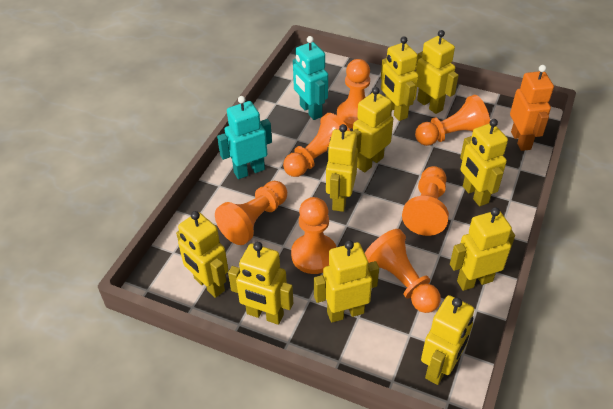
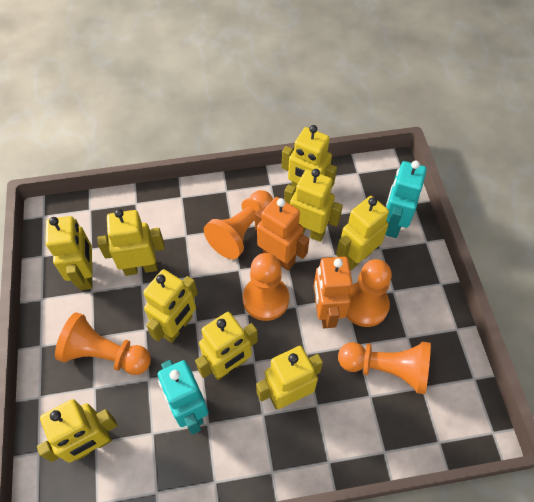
orange pawn: [215,181,287,245] [283,113,350,177] [291,197,336,274] [337,59,370,129] [365,229,441,313] [402,166,449,236] [415,95,490,146] = 7 -> [55,312,151,375] [204,190,273,259] [243,253,289,321] [338,342,431,394] [346,259,392,327] = 5
orange robot: [510,65,554,151] = 1 -> [255,197,309,271] [314,257,352,328] = 2
yellow robot: [176,211,228,298] [228,242,293,325] [314,240,379,323] [326,124,358,212] [353,87,393,172] [381,36,419,121] [416,30,459,114] [421,295,474,385] [450,207,515,291] [460,119,508,206] = 10 -> [37,399,118,463] [45,216,92,290] [97,209,165,276] [143,269,198,343] [195,312,258,380] [256,346,323,409] [282,125,337,188] [284,169,343,242] [336,196,389,271] = 9

